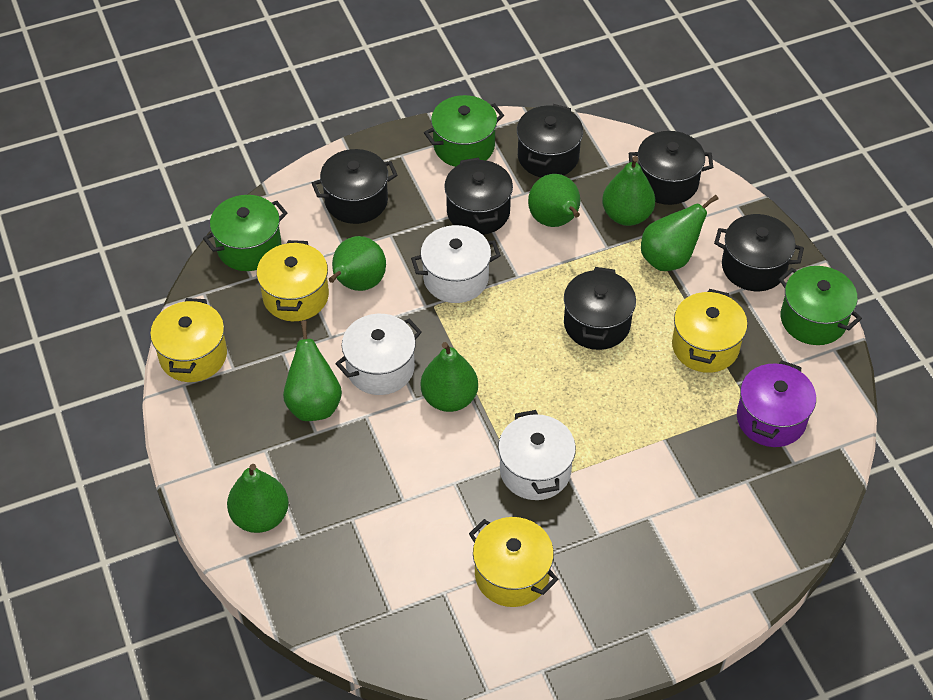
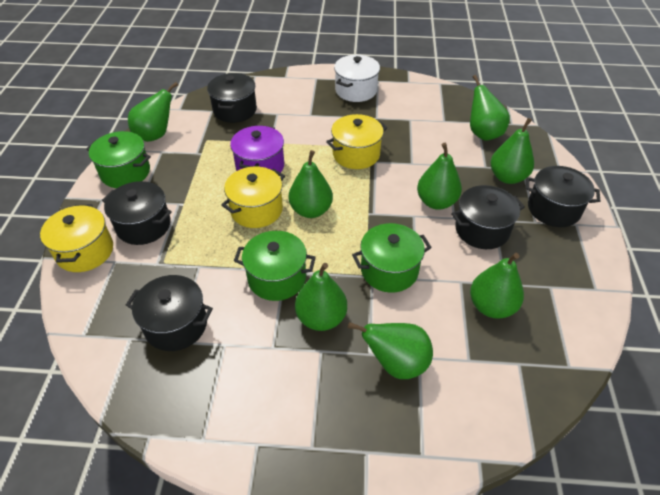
black pot: [312,149,398,224] [444,158,513,235] [517,104,583,177] [564,267,636,350] [629,131,713,205] [714,214,804,291] = 6 -> [102,181,172,245] [126,275,213,351] [207,73,257,123] [451,185,525,249] [526,166,600,227] = 5
green pear: [227,464,289,533] [283,320,342,421] [329,236,386,291] [421,342,478,412] [528,174,580,227] [602,156,655,226] [641,195,719,271] = 7 -> [128,82,178,142] [289,150,333,218] [295,263,347,331] [348,322,433,379] [417,143,462,210] [470,75,510,141] [470,253,524,319] [491,118,534,184] = 8
white pot: [335,314,422,395] [411,225,501,303] [498,410,576,500] = 3 -> [334,55,380,102] = 1
yellow pot: [150,298,227,382] [256,240,329,321] [469,517,558,607] [672,289,748,373] = 4 -> [40,204,113,272] [221,166,285,228] [326,114,387,169] = 3

